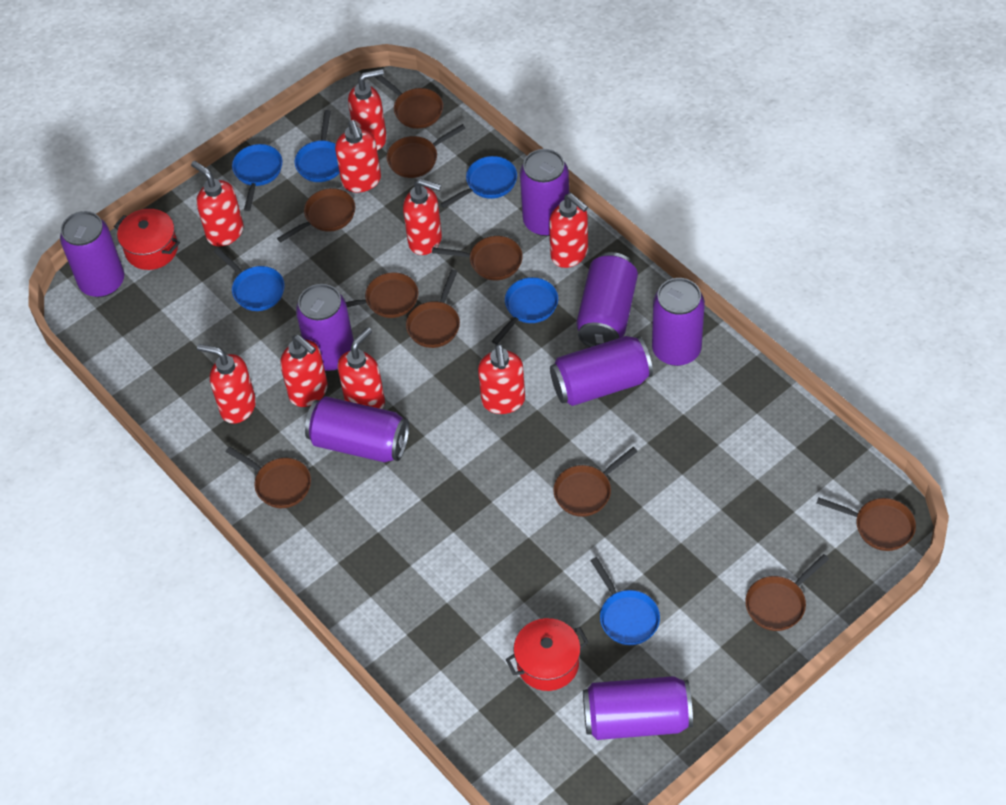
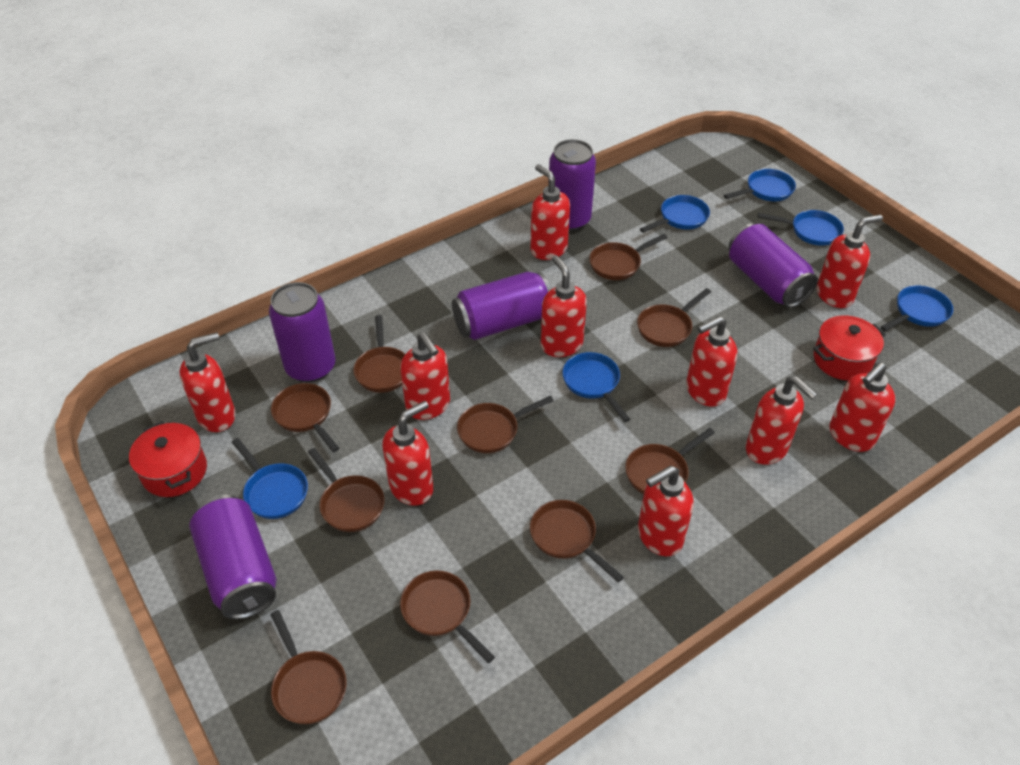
purple can: [60,211,124,297] [296,284,354,371] [305,396,409,462] [520,149,569,236] [550,336,653,406] [576,252,638,347] [583,676,693,740] [652,278,705,366] = 8 -> [189,494,277,619] [269,282,336,382] [452,272,551,340] [548,139,596,231] [728,223,818,308] = 5
red soap dispenser: [191,161,244,246] [197,344,256,424] [280,335,328,407] [335,120,381,192] [338,327,385,409] [348,69,387,150] [403,178,442,255] [478,344,525,414] [549,193,588,268] = 9 -> [180,332,236,432] [382,401,433,506] [400,332,450,420] [530,164,570,260] [541,255,587,357] [638,466,694,556] [686,316,737,407] [746,376,817,465] [817,214,883,308] [830,363,896,452] = 10

